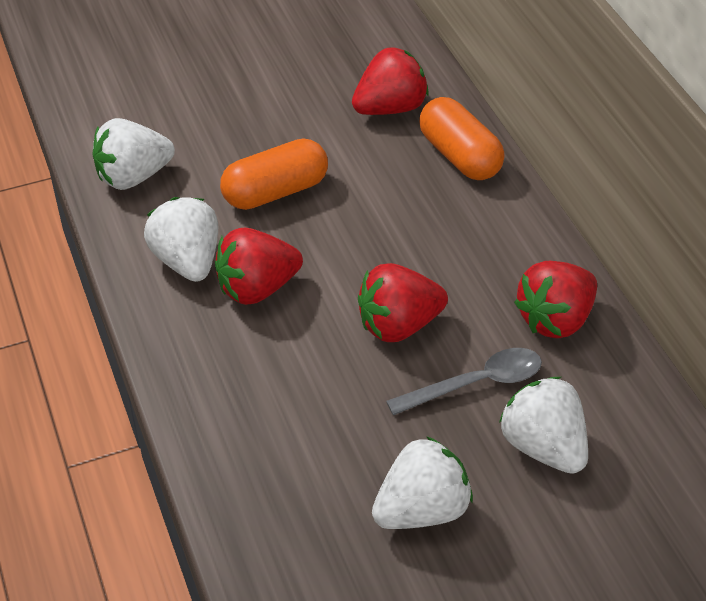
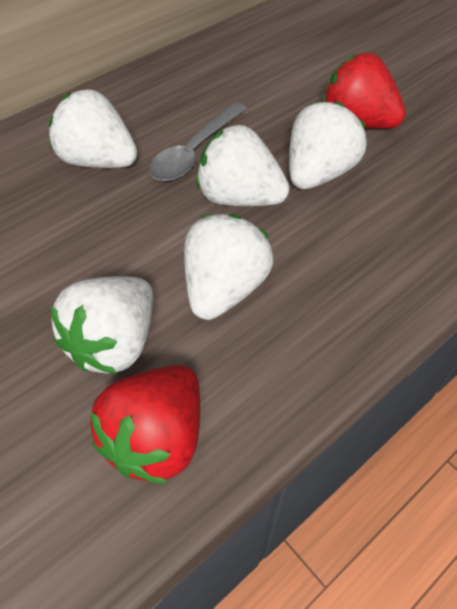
orange capsule: [220,138,328,210] [419,97,505,180] = 2 -> none = 0
red strawberry: [215,228,303,305] [352,47,429,115] [358,263,448,342] [514,261,597,338] = 4 -> [90,365,200,484] [323,53,406,129] = 2
white strawberry: [92,118,175,190] [144,197,218,282] [372,436,473,529] [499,377,588,474] = 4 -> [49,89,138,168] [50,276,153,374] [184,214,274,320] [196,125,290,206] [289,101,367,189] = 5

